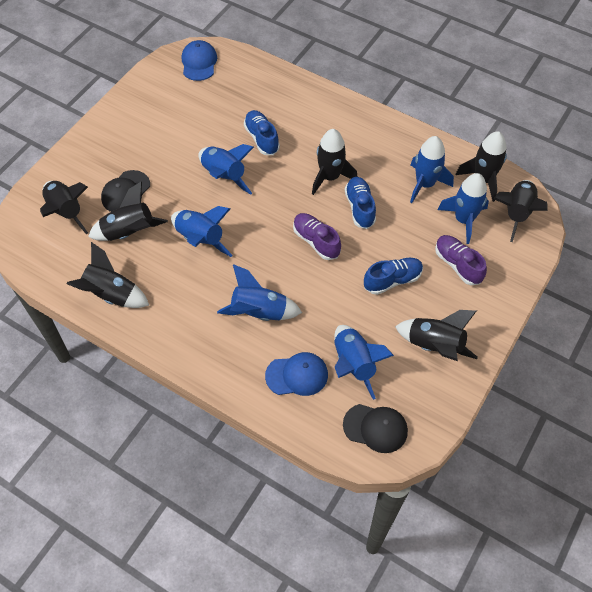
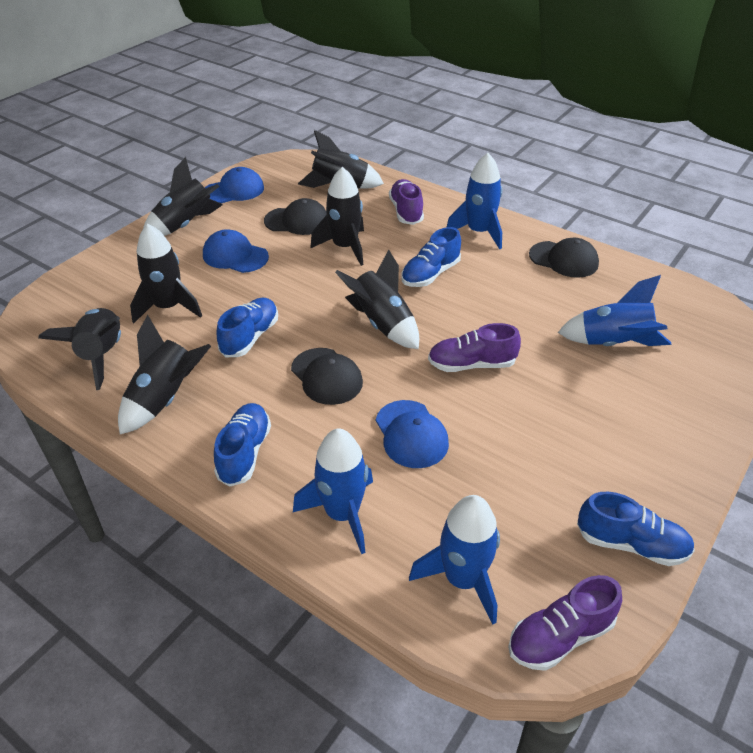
black cap: [101,170,150,212] [343,404,408,453] = 2 -> [264,198,326,235] [291,348,363,405] [529,238,599,278] = 3
blue cap: [182,40,217,81] [265,352,328,396] = 2 -> [203,229,269,273] [205,167,264,203] [376,400,449,468] = 3
blue rocket: [171,206,233,257] [198,144,254,195] [217,264,302,321] [334,325,394,400] [410,136,454,203] [437,173,489,244] = 6 -> [293,428,373,554] [409,495,500,625] [447,153,502,249] [558,275,672,346] = 4
blue shoe: [244,110,280,155] [345,177,376,229] [364,258,423,295] = 3 -> [214,403,271,487] [217,298,278,357] [401,227,461,287] [577,492,695,566] = 4
purple shoe: [293,213,341,260] [435,235,487,285] = 2 -> [389,179,424,225] [428,323,521,372] [508,575,622,671] = 3

